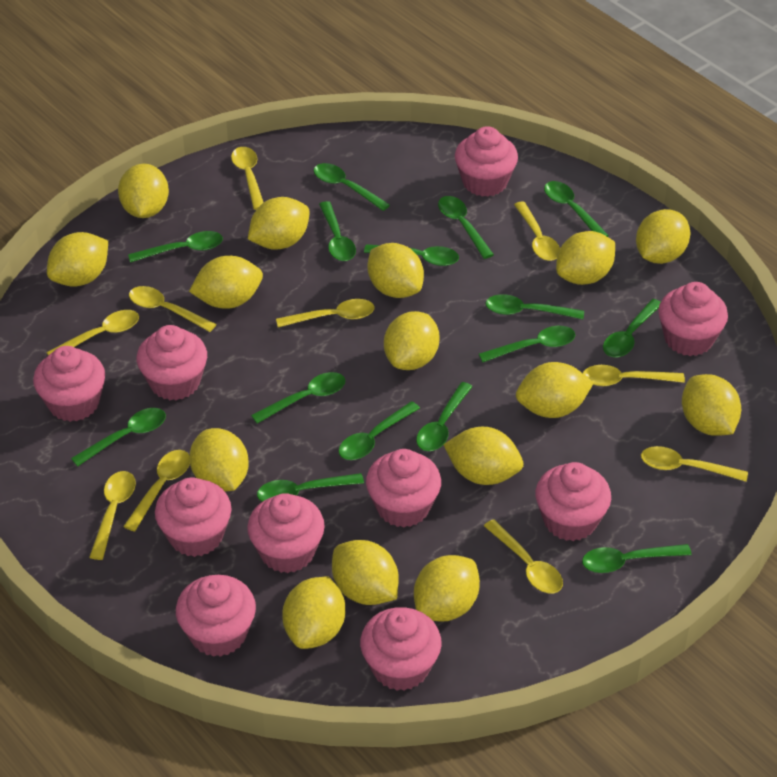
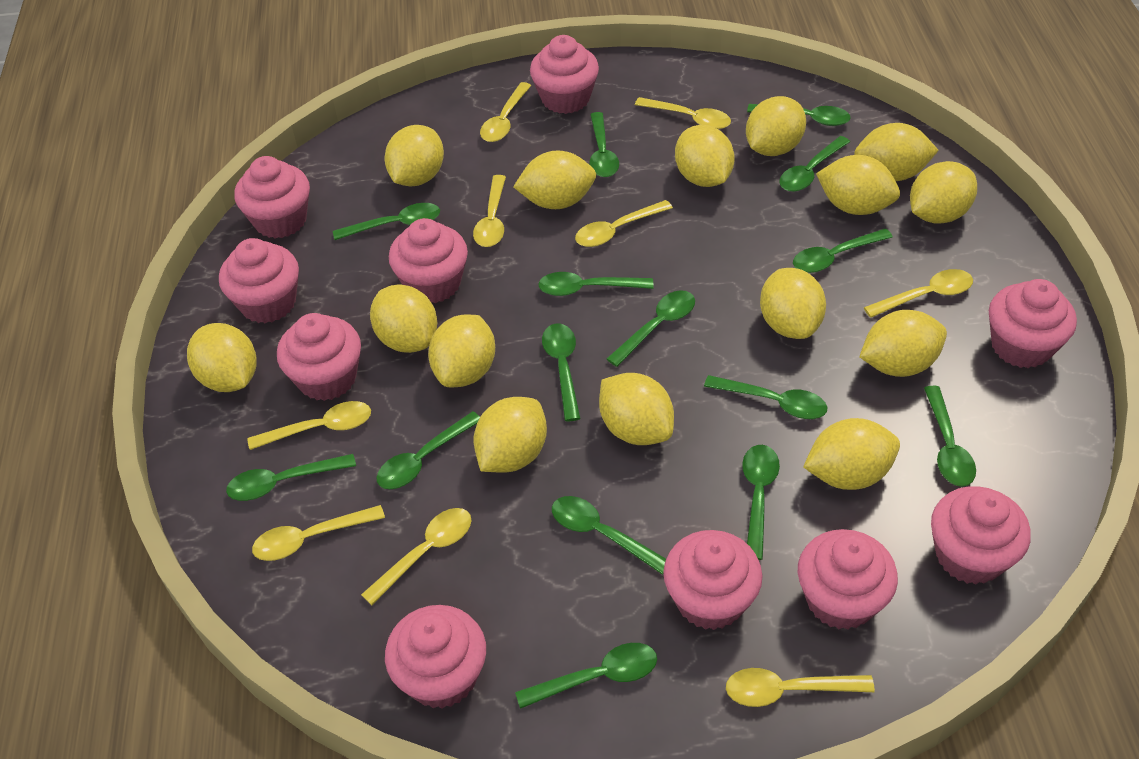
yellow spoon: [46,310,139,355] [89,471,136,560] [123,450,190,532] [129,286,216,332] [231,147,264,210] [276,299,374,327] [484,519,563,593] [514,202,560,261] [583,365,685,386] [641,446,748,482] = 10 -> [247,401,371,450] [252,505,385,561] [361,508,472,605] [473,175,506,247] [480,82,531,142] [575,200,673,247] [635,97,731,129] [726,668,875,707] [864,269,973,318] = 9

